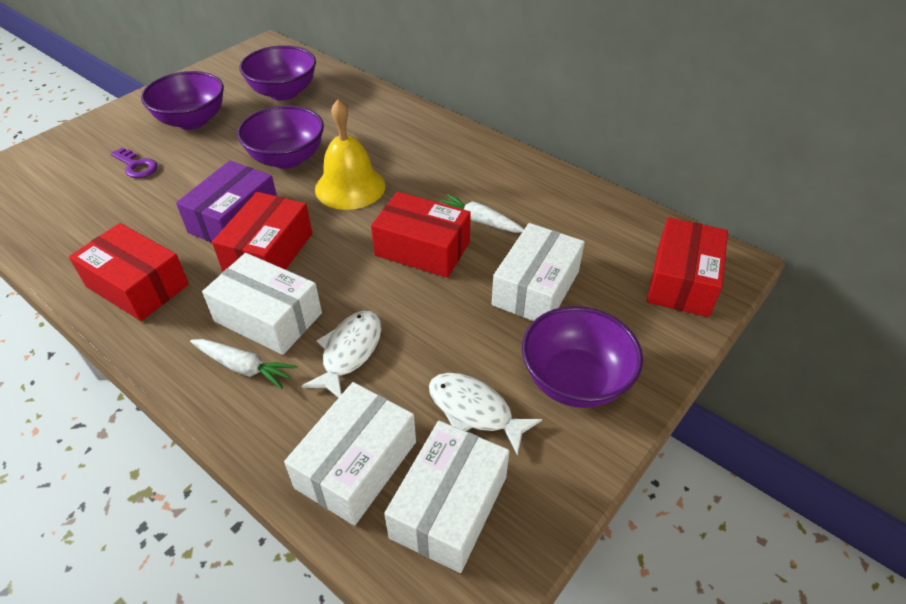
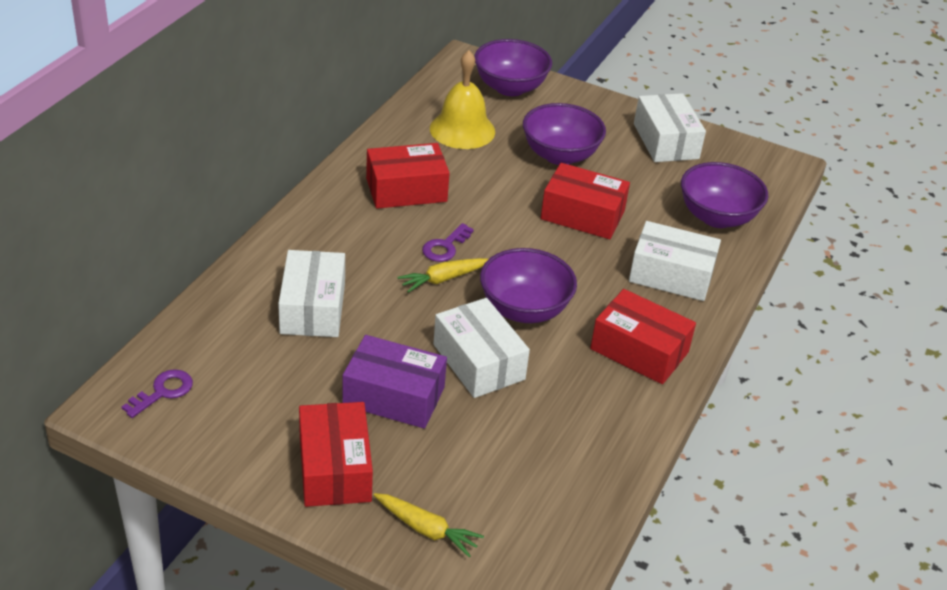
purple key: [110,147,158,178] = 1 -> [122,369,193,418] [422,223,474,262] = 2
white carrot: [190,339,297,389] [441,194,524,233] = 2 -> none = 0
white fish: [301,311,381,398] [429,373,542,455] = 2 -> none = 0
yellow carrot: none = 0 -> [374,493,484,557] [397,258,488,293] = 2

